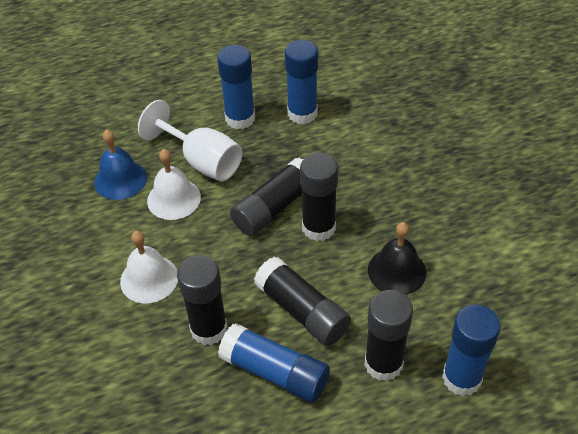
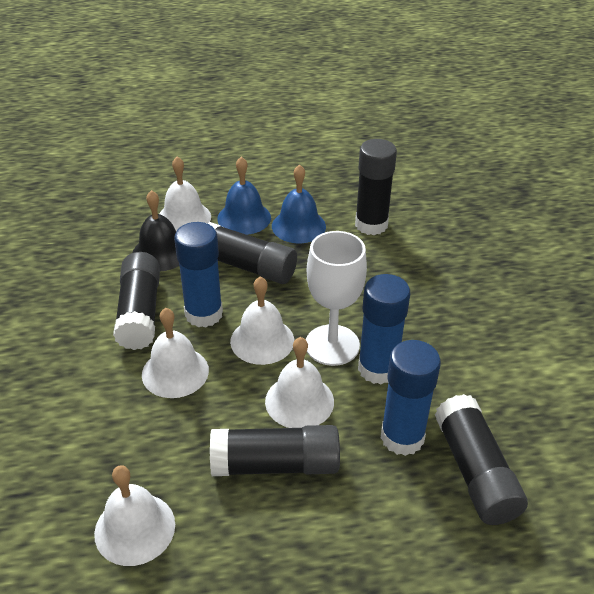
blue bell: [94,130,147,200] = 1 -> [217,157,271,235] [272,164,326,243] = 2
blue glue stick: [217,45,255,129] [218,323,330,403] [285,40,318,124] [442,304,501,396] = 4 -> [174,222,223,328] [358,274,410,385] [381,340,441,456] = 3
white bell: [120,231,178,304] [147,149,201,220] = 2 -> [94,465,175,566] [142,308,209,398] [159,156,211,231] [230,277,294,365] [265,337,334,428] = 5

